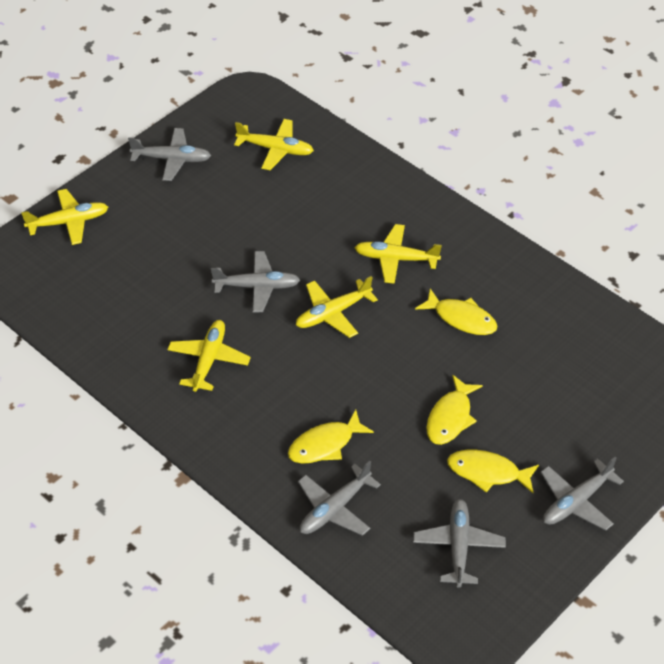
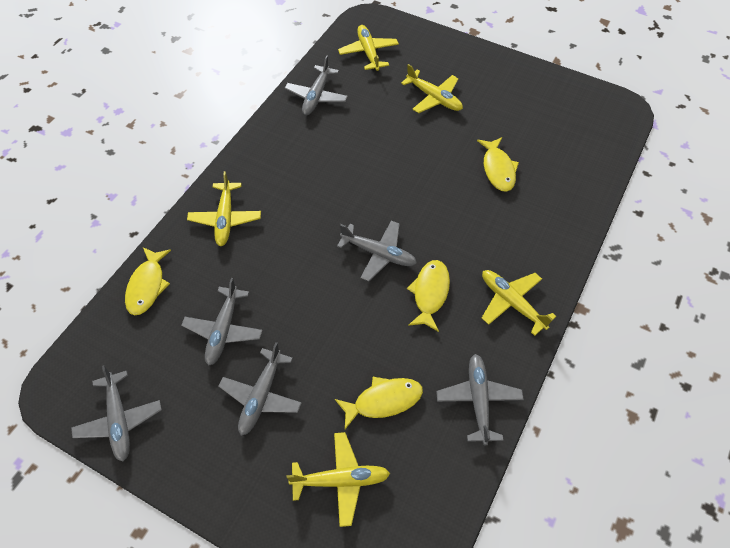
grey plane: [128,128,211,181] [211,251,300,312] [298,461,381,536] [413,499,506,588] [541,457,624,531] = 5 -> [71,365,162,462] [181,278,263,366] [218,342,302,436] [285,55,348,115] [337,221,417,281] [436,354,524,445] = 6

